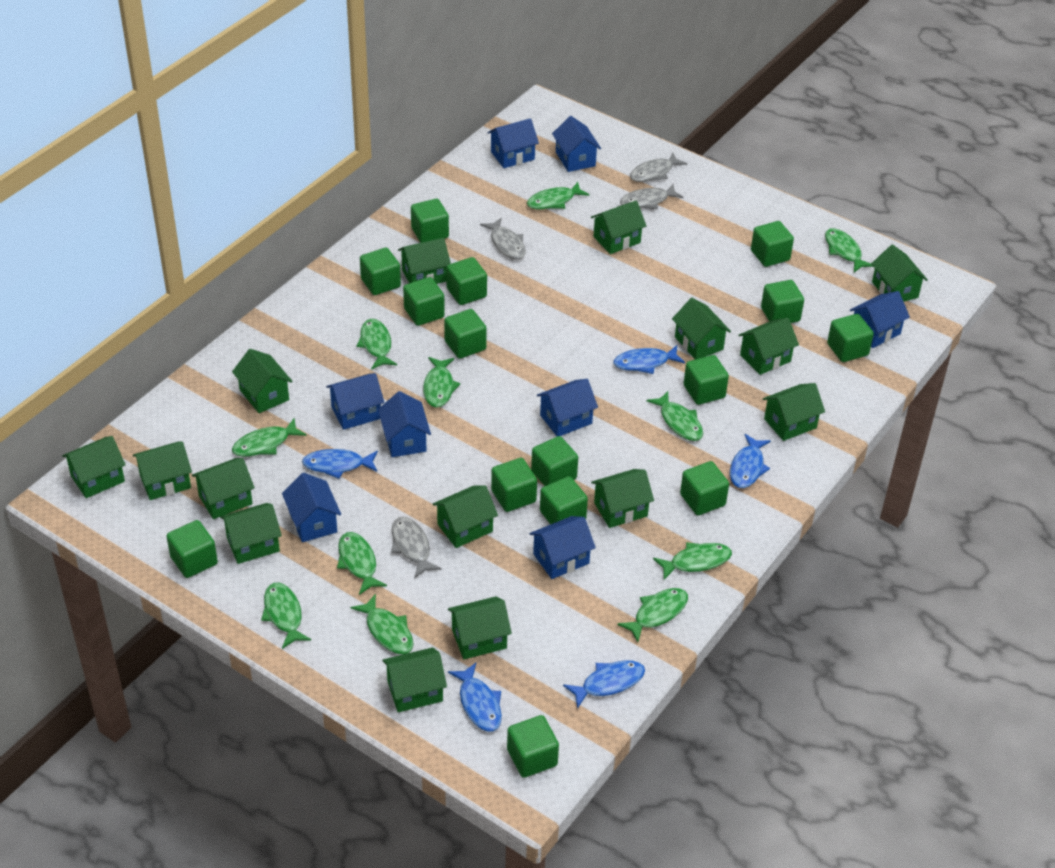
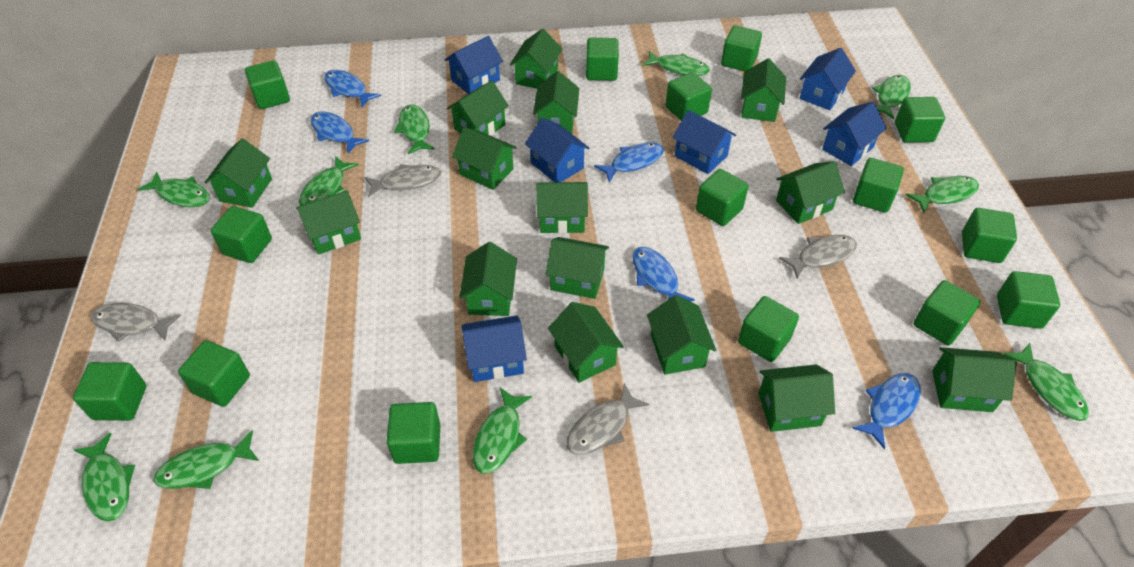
blue house: [282,473,341,542] [326,373,384,430] [378,391,431,457] [488,118,539,168] [529,516,596,579] [537,379,598,436] [552,116,601,172] [850,291,910,348] = 8 -> [445,36,503,94] [462,316,527,382] [525,118,589,182] [672,110,736,174] [799,48,856,110] [822,102,887,166] = 6
green fish: [232,418,306,457] [261,583,311,649] [337,532,387,595] [351,594,413,655] [356,319,397,370] [423,357,460,408] [527,182,590,209] [617,588,688,642] [646,391,703,441] [653,542,732,580] [825,228,873,272] = 11 -> [74,433,135,522] [138,172,210,207] [153,430,259,489] [299,156,359,206] [394,104,435,154] [472,388,532,474] [642,51,710,76] [872,75,911,119] [906,176,979,213] [1004,343,1089,421] = 10

